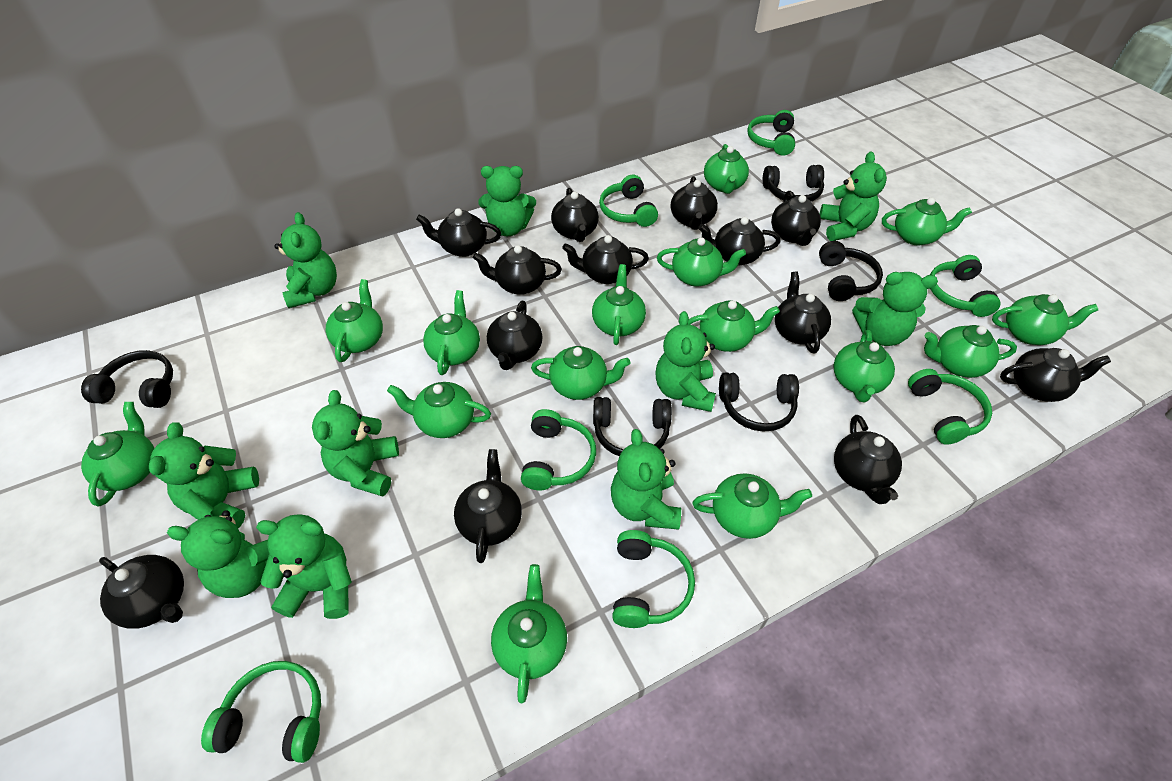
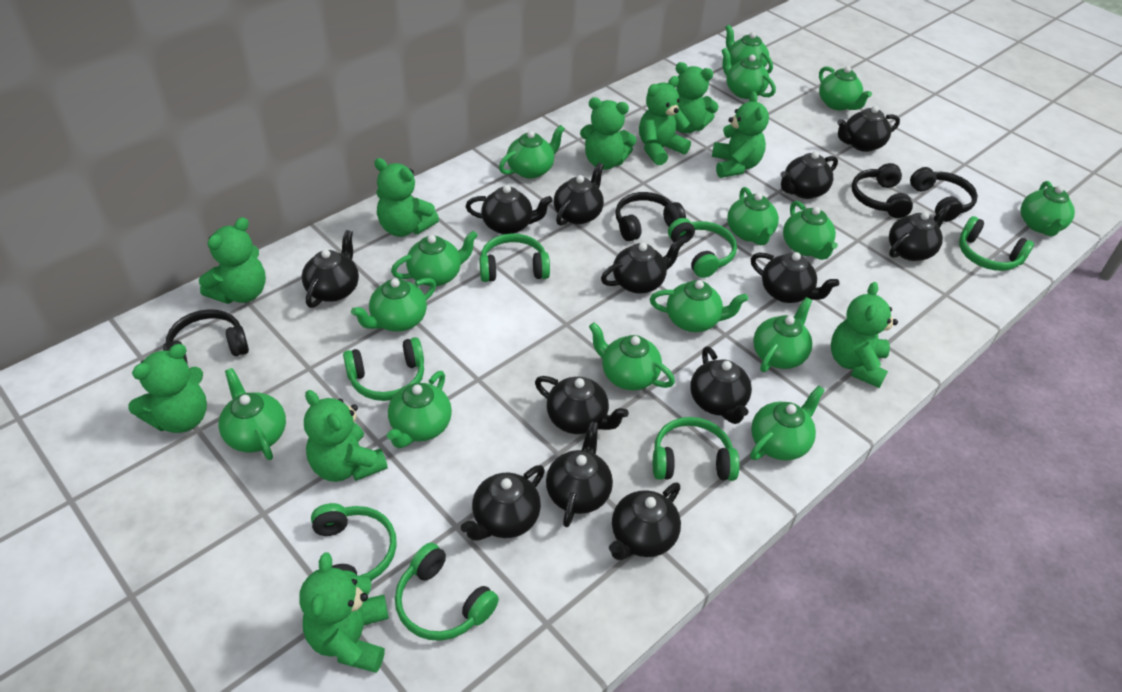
black headphones: [81,350,173,408] [593,397,672,456] [719,372,799,432] [763,165,824,201] [819,241,883,301] = 5 -> [163,309,249,365] [615,192,686,241] [852,163,913,218] [910,167,978,222] = 4

